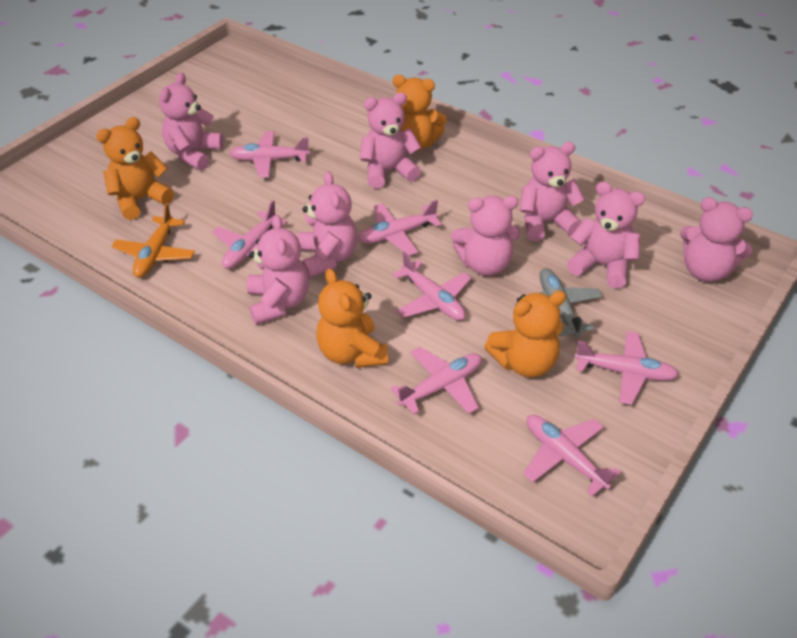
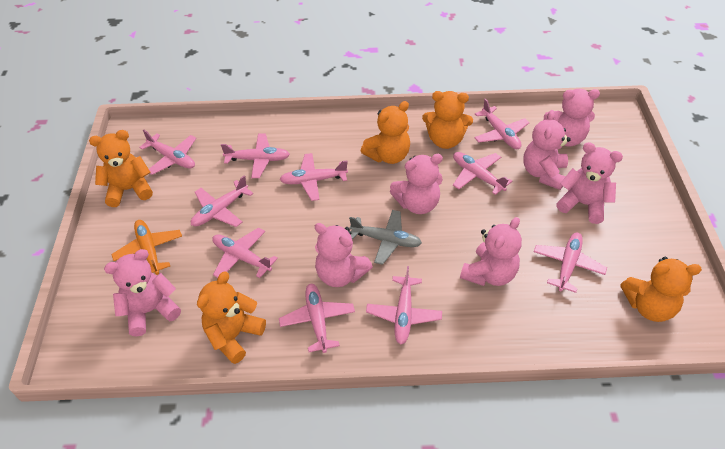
orange teddy bear: [96,117,174,220] [316,269,388,368] [393,75,447,151] [484,291,566,377] = 4 -> [89,130,153,207] [197,272,266,364] [361,101,410,164] [422,91,473,149] [620,257,702,322] = 5
pink plane: [212,200,287,269] [229,131,310,178] [358,200,442,256] [391,347,482,414] [392,251,472,320] [523,415,621,496] [575,331,679,405] = 7 -> [139,130,196,175] [191,175,253,227] [212,227,278,278] [221,133,290,178] [279,153,348,201] [279,284,355,353] [366,266,442,344] [453,152,512,195] [474,98,530,149] [534,233,607,293] = 10
pink teddy bear: [159,73,223,170] [247,215,309,325] [297,171,357,278] [360,92,421,188] [451,196,521,276] [520,142,585,241] [567,181,645,289] [680,197,753,282] = 8 -> [104,249,181,336] [315,223,373,287] [390,154,443,214] [460,217,522,286] [523,110,571,190] [544,89,600,147] [556,142,623,224] = 7

